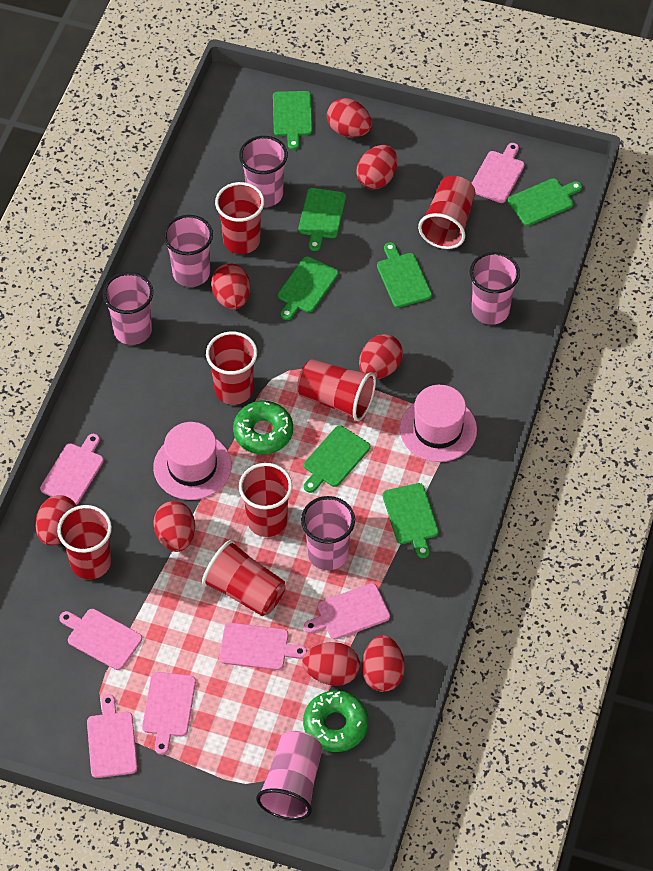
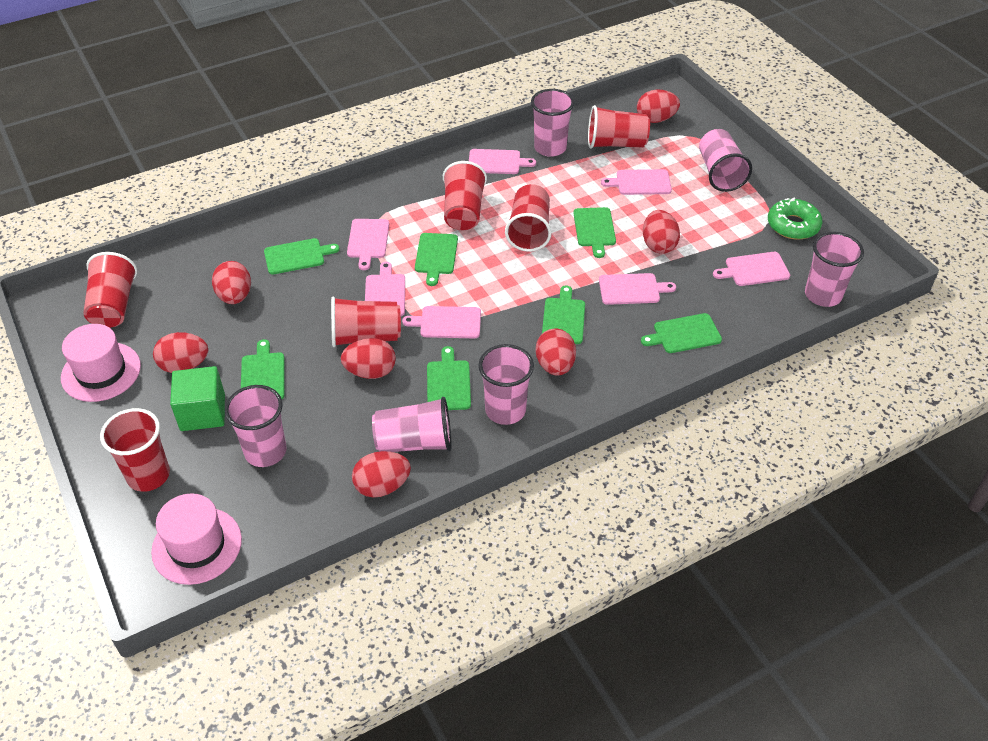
green cube: none = 0 -> [170,366,225,431] = 1
green donut: [233,401,293,454] [303,690,368,752] = 2 -> [768,198,822,240] = 1
red cup: [57,505,112,579] [202,540,286,616] [206,332,257,405] [215,182,264,254] [239,463,292,537] [297,359,376,421] [418,176,475,249] = 7 -> [83,252,137,328] [100,408,170,492] [331,297,401,347] [443,161,487,230] [505,184,552,252] [588,105,650,149] = 6
red egg: [35,495,77,546] [153,501,195,552] [211,263,250,310] [302,642,360,686] [327,98,372,137] [356,145,397,189] [359,334,403,379] [362,635,405,692] = 8 -> [153,332,208,373] [212,261,251,304] [341,338,396,379] [352,451,411,498] [536,328,576,375] [637,90,680,123] [643,210,680,254] = 7

